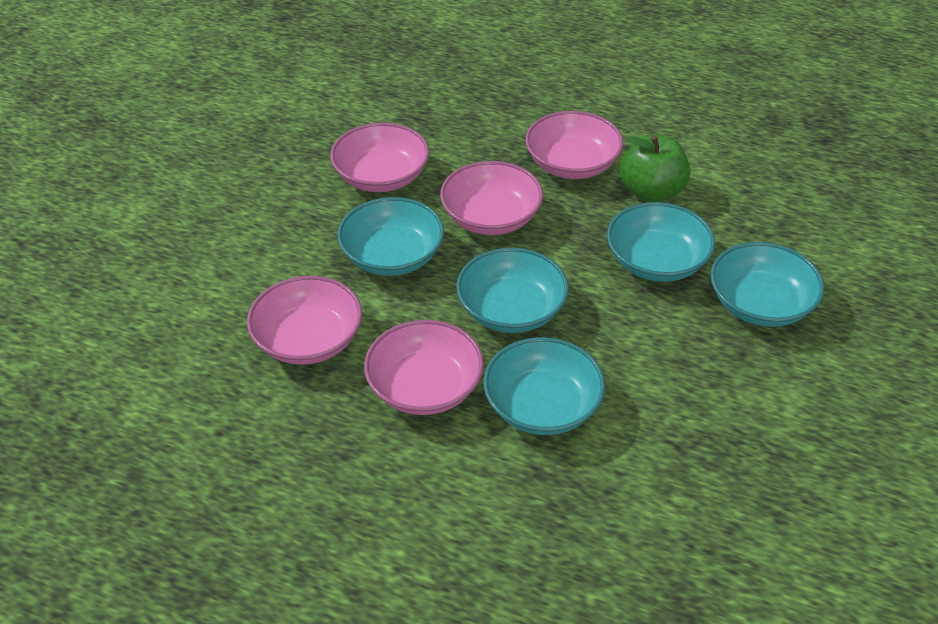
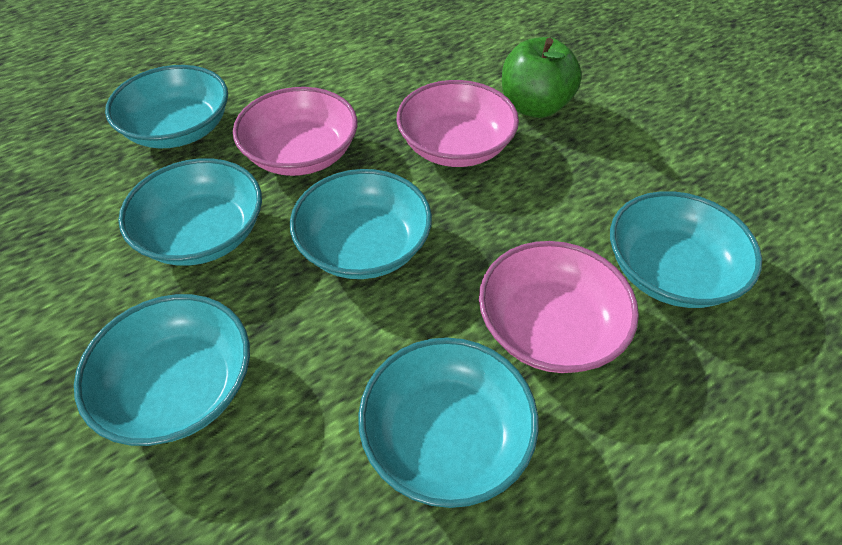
pink bowl: [247,276,362,365] [330,123,429,192] [364,320,484,415] [440,161,543,235] [525,111,624,179] = 5 -> [233,87,357,176] [396,80,519,167] [479,241,639,373] = 3
turquoise bowl: [337,197,444,276] [456,248,569,333] [483,337,605,435] [607,202,715,282] [710,242,825,327] = 5 -> [74,294,250,446] [105,65,228,148] [118,158,262,265] [290,169,432,279] [358,337,539,508] [610,191,762,308] = 6

